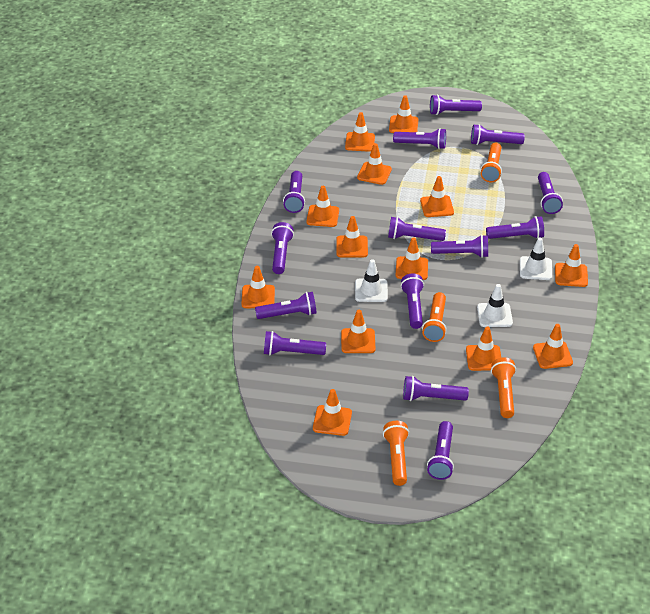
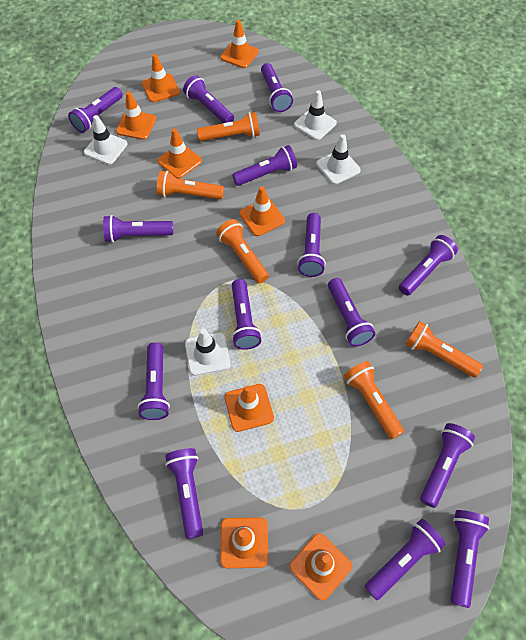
orange flashlight: [383,421,409,486] [422,292,447,342] [480,143,502,182] [491,357,516,418] = 4 -> [157,171,224,199] [197,112,260,141] [216,219,269,284] [344,361,404,440] [405,321,483,378] = 5
orange traffic cone: [242,266,275,308] [306,186,339,227] [313,389,352,436] [336,216,368,257] [341,310,376,353] [345,112,375,152] [357,143,392,185] [389,95,418,133] [396,237,428,280] [420,176,454,217] [466,326,501,371] [533,324,573,369] [555,244,588,287] = 13 -> [116,91,156,140] [142,54,180,102] [157,128,202,179] [220,20,259,68] [220,517,268,568] [224,384,274,432] [239,186,285,236] [289,533,352,601] = 8
white traffic cone: [355,259,388,302] [477,284,513,327] [520,238,552,280] = 3 -> [84,115,127,165] [185,329,230,376] [294,90,337,140] [316,134,361,184] = 4

